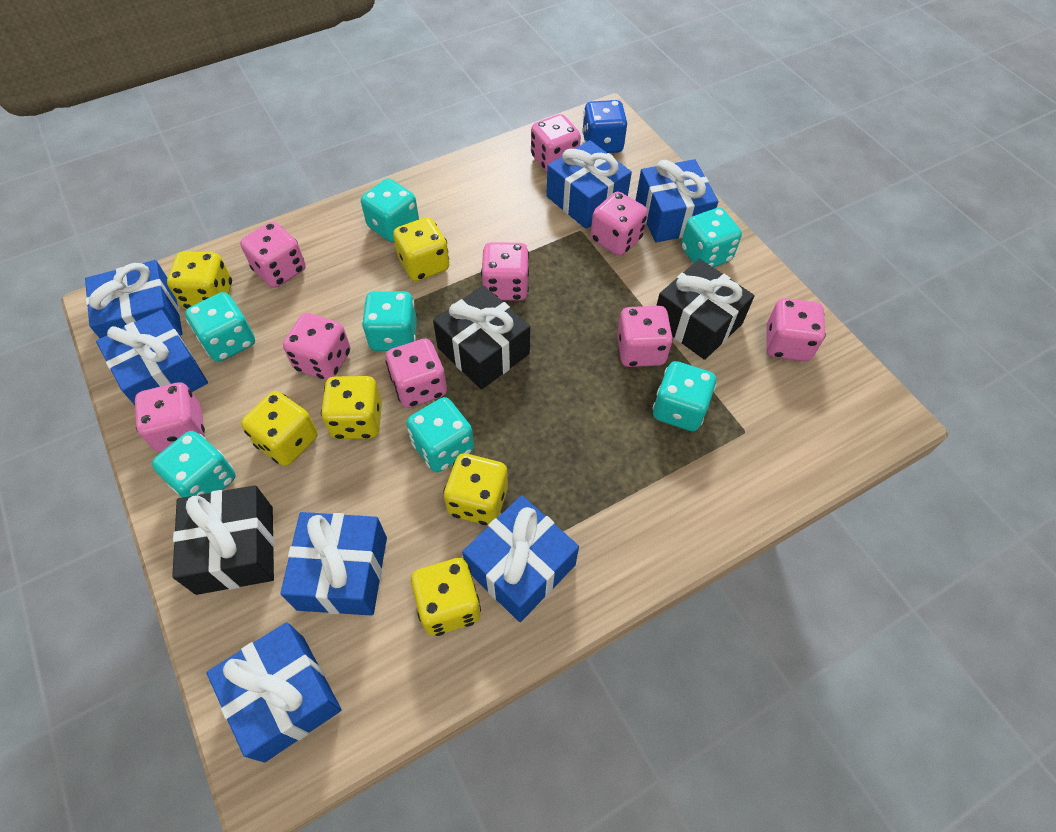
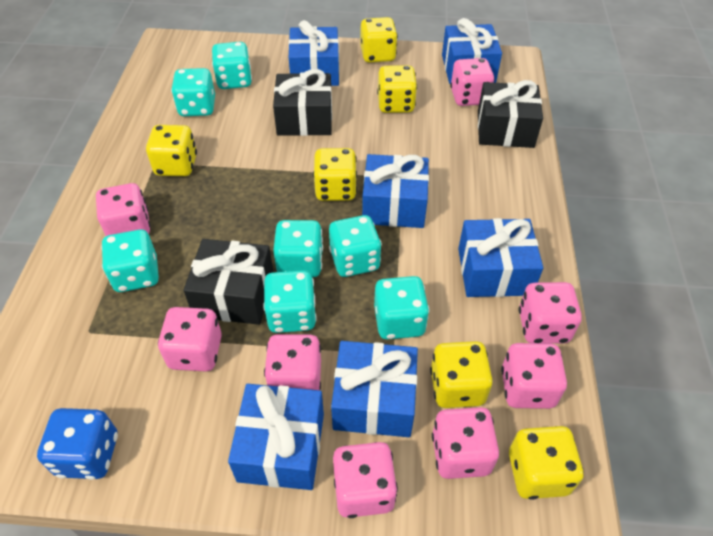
blue gift: [85,260,183,338] [96,310,208,405] [206,622,342,763] [280,512,387,616] [462,495,579,622] [546,140,632,229] [636,159,718,242] = 7 -> [228,384,324,490] [289,20,339,86] [331,341,418,437] [362,154,429,228] [442,18,502,84] [458,218,543,297] = 6
pink dice: [135,382,205,452] [240,222,306,288] [283,313,350,380] [386,339,447,408] [481,242,529,301] [531,114,581,172] [591,191,648,256] [617,306,673,367] [766,298,826,362] = 9 -> [96,183,151,236] [158,307,222,372] [264,334,321,390] [333,442,398,518] [432,407,499,479] [450,58,495,106] [501,343,567,409] [518,282,582,344] = 8

